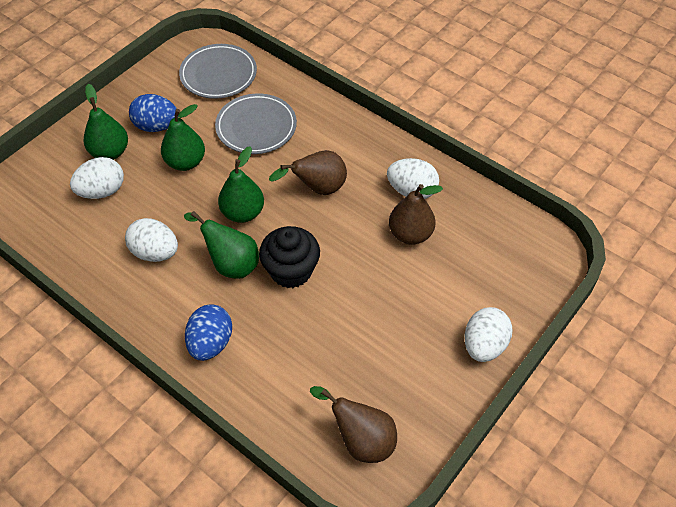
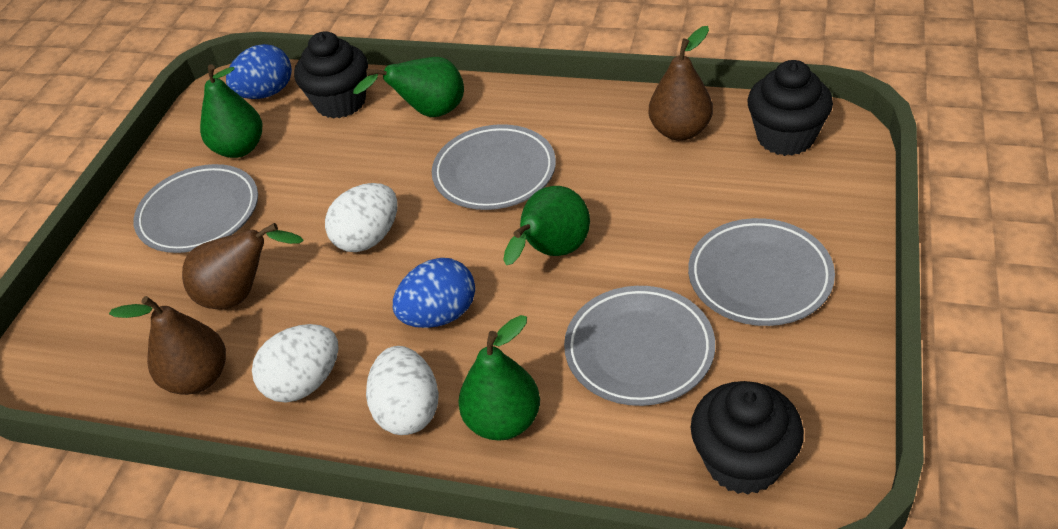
black cupcake: [259,226,320,288] = 1 -> [294,31,368,119] [691,381,804,495] [747,60,833,156] = 3
grey plate: [179,44,257,99] [215,93,297,154] = 2 -> [133,164,258,253] [432,124,556,210] [564,286,715,406] [688,218,835,326] = 4
white egg: [70,157,124,199] [125,218,178,262] [387,158,439,199] [465,307,513,362] = 4 -> [252,324,339,403] [325,183,398,252] [366,346,439,435] = 3

